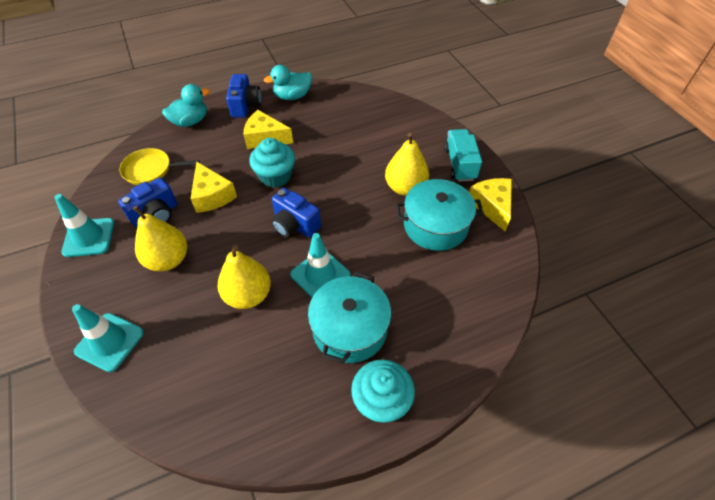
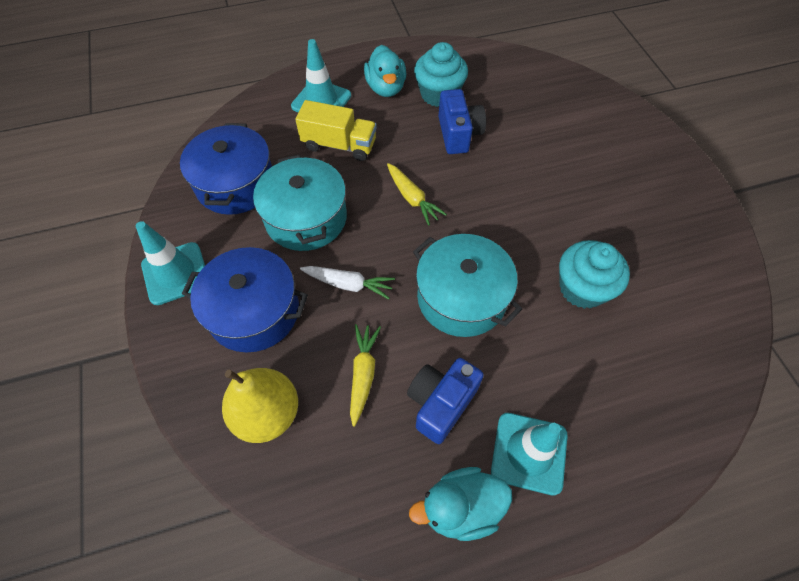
blue camera: [118,178,177,228] [226,74,261,118] [271,188,321,237] = 3 -> [407,358,484,444] [438,89,486,154] = 2
blue pot: none = 0 -> [180,123,272,215] [182,247,308,352] = 2
turquoise truck: [444,129,482,182] = 1 -> none = 0
white carrot: none = 0 -> [300,266,395,299] = 1
yellow carrot: none = 0 -> [350,324,381,426] [387,163,447,226] = 2
yellow cheese: [191,162,237,213] [243,110,293,149] [469,178,512,231] = 3 -> none = 0
yellow pan: [120,148,200,185] = 1 -> none = 0
yellow pear: [133,206,187,271] [217,245,271,309] [385,133,429,196] = 3 -> [222,368,298,443] = 1
yellow truck: none = 0 -> [295,100,377,161] = 1

